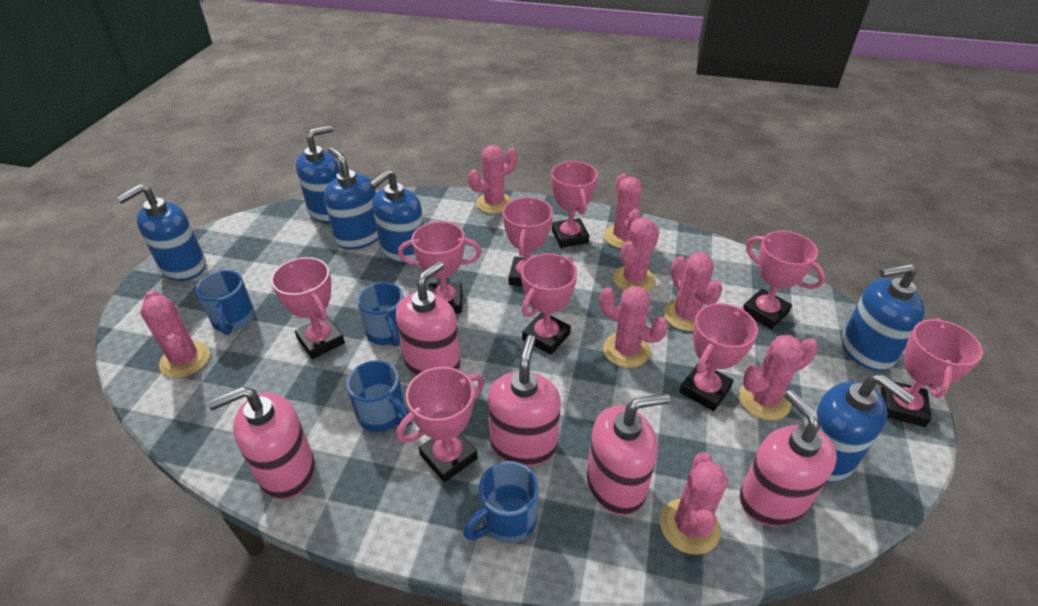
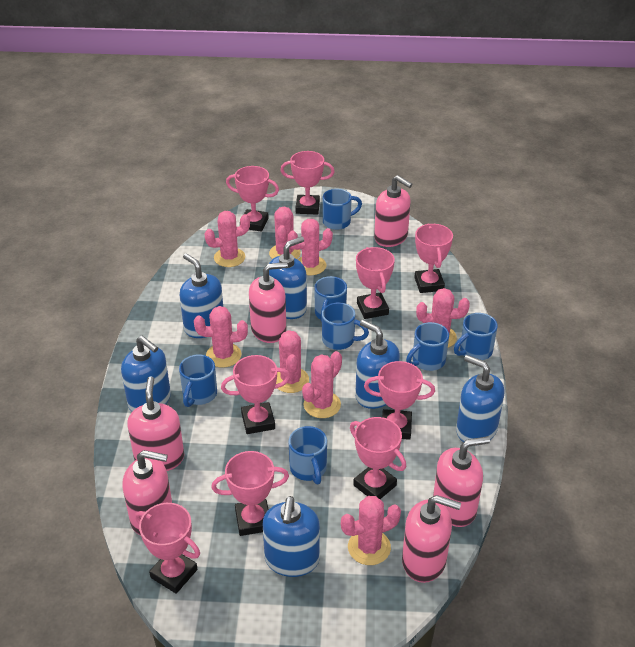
blue mug: [196,270,255,335] [346,360,412,432] [357,282,404,347] [463,461,539,543] = 4 -> [179,355,217,407] [289,426,327,484] [314,276,347,322] [322,302,369,350] [323,189,362,230] [406,322,449,371] [454,313,498,360] = 7
pink soap dispenser: [207,386,315,499] [396,261,461,376] [488,335,561,466] [587,393,670,515] [739,390,837,526] = 5 -> [123,450,172,536] [127,376,184,471] [249,262,288,343] [374,175,412,247] [402,495,461,583] [433,436,490,527] = 6

